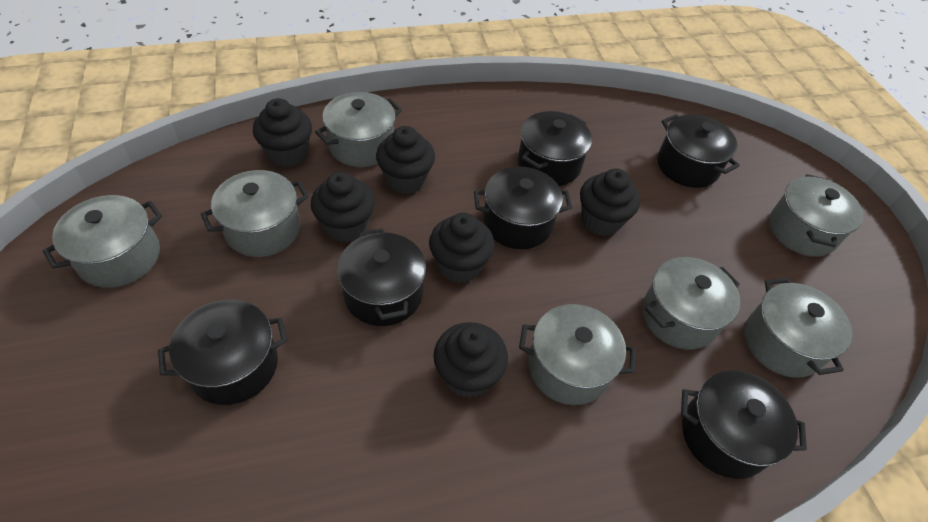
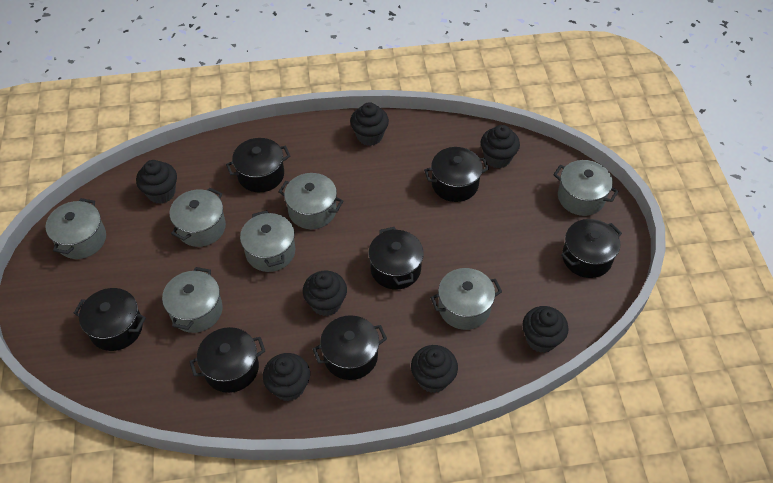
black cupcake: [253,98,312,167] [311,172,375,242] [376,126,435,194] [429,213,495,283] [434,322,508,398] [580,169,640,236] = 6 -> [136,160,177,204] [263,353,310,401] [303,271,347,316] [350,102,389,146] [411,345,458,393] [481,125,520,168] [522,306,569,353] = 7
black pot: [158,300,287,405] [337,228,426,326] [474,166,572,249] [518,111,592,186] [657,114,740,188] [681,370,807,479] = 6 -> [74,288,146,351] [189,327,266,393] [226,138,291,192] [313,315,387,380] [369,227,424,290] [424,147,489,202] [561,219,622,278] = 7

